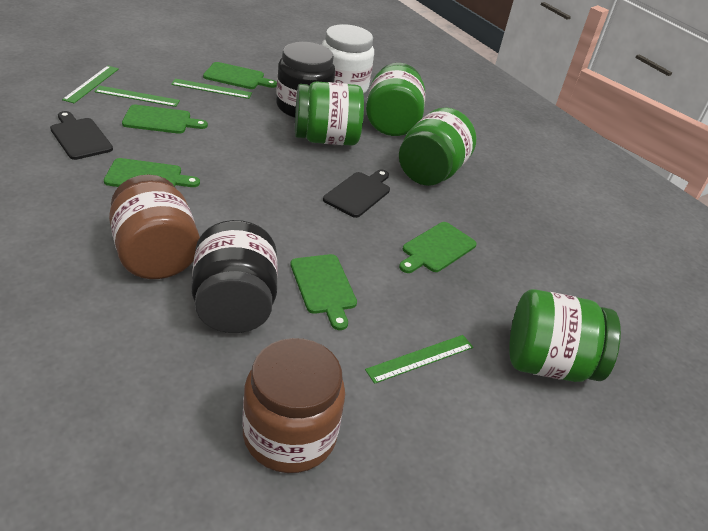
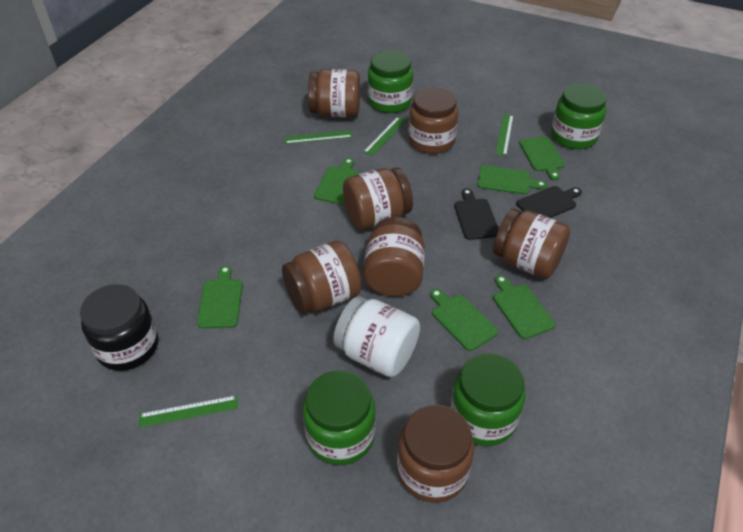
black jar: [191,220,278,333] [276,42,335,118] = 2 -> [80,284,158,371] = 1
brown jar: [109,174,200,279] [243,338,345,473] = 2 -> [282,241,362,314] [308,69,360,117] [343,168,413,230] [363,217,425,296] [397,405,474,503] [408,87,458,154] [493,208,570,279] = 7
green cutting board: [104,158,200,187] [122,105,208,134] [203,62,277,89] [290,254,357,330] [399,222,477,273] = 5 -> [197,265,243,328] [314,158,360,205] [430,289,498,351] [477,166,547,195] [493,275,555,339] [519,136,565,180] = 6

